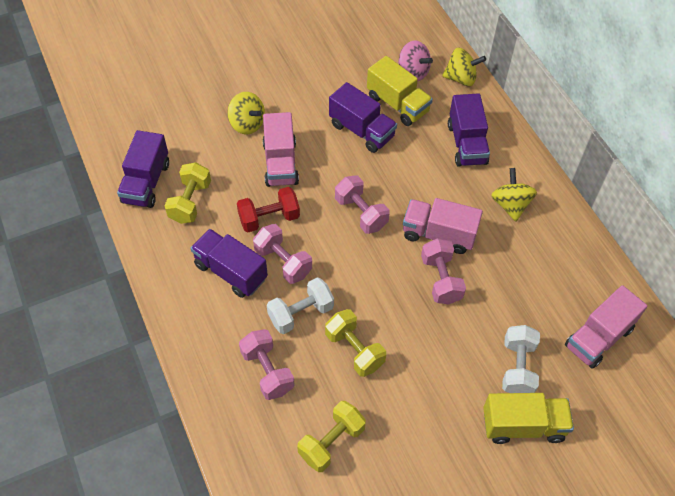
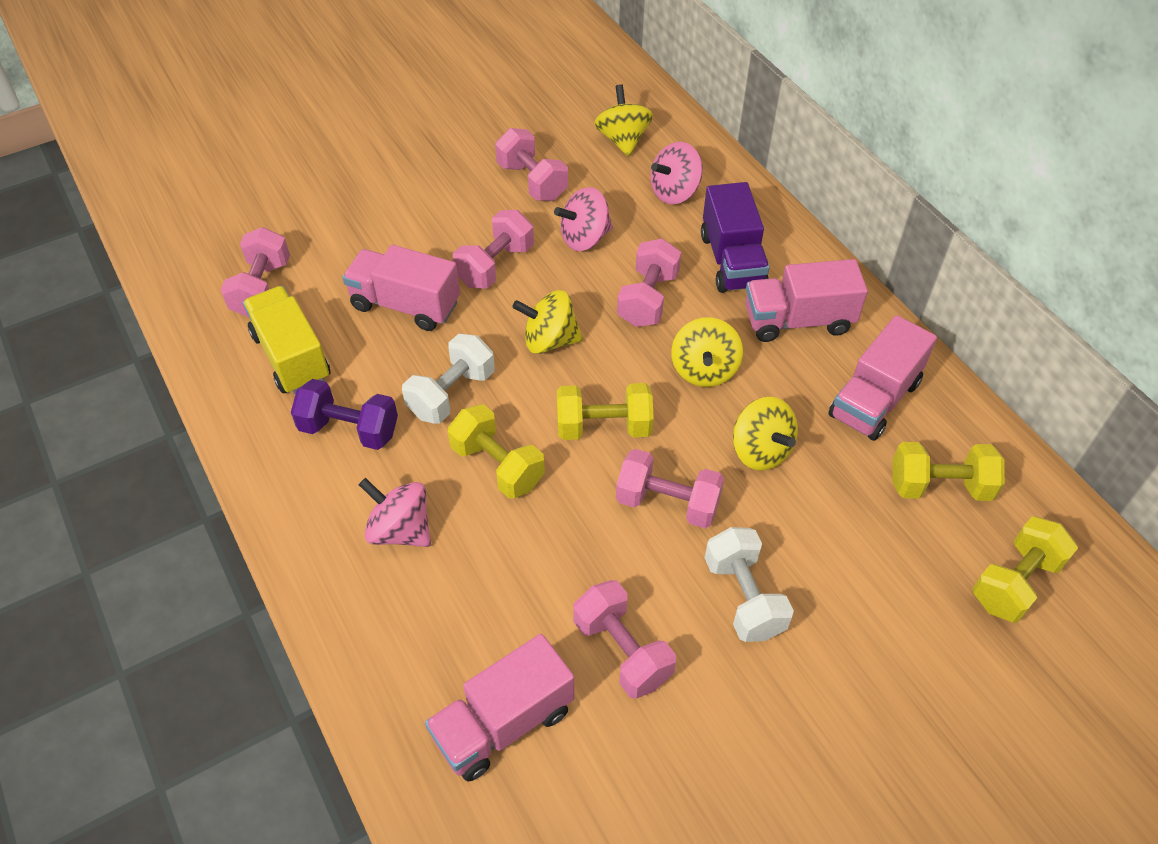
pink dumbbell: [239,329,295,400] [253,224,312,284] [335,175,390,234] [421,238,466,304] = 4 -> [221,227,290,317] [453,210,534,289] [495,128,568,201] [573,580,676,699] [616,449,724,528] [617,239,681,327] = 6
pink spinning top: [398,41,433,82] = 1 -> [359,478,431,547] [554,187,613,251] [650,142,703,204] = 3
pink truck: [263,112,299,187] [403,198,483,254] [565,285,647,369] = 3 -> [342,245,460,331] [425,634,574,782] [745,259,868,342] [828,315,937,441] = 4
purple dumbbell: none = 0 -> [291,379,398,450] = 1
purple truck: [117,130,169,208] [190,229,268,298] [329,82,397,153] [448,93,490,167] = 4 -> [701,182,770,293] = 1
red dumbbell: [237,187,300,232] = 1 -> none = 0
yellow dumbbell: [164,162,211,224] [297,401,366,472] [325,309,386,377] = 3 -> [448,404,545,499] [557,383,654,440] [893,442,1005,501] [972,516,1078,623] = 4
yellow spinning top: [227,92,265,134] [442,48,486,86] [491,168,537,222] = 3 -> [512,290,583,354] [594,84,653,157] [671,317,743,387] [733,397,798,471] = 4
yellow truck: [367,56,433,126] [483,393,574,444] = 2 -> [243,286,330,394] = 1

